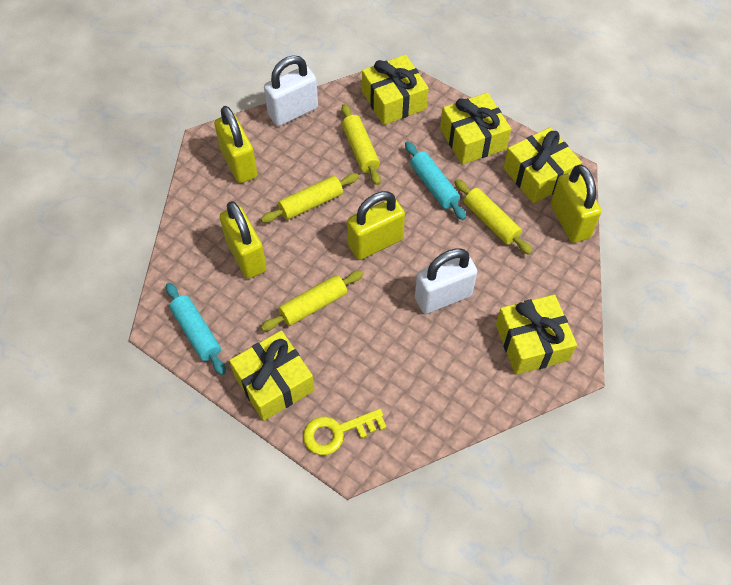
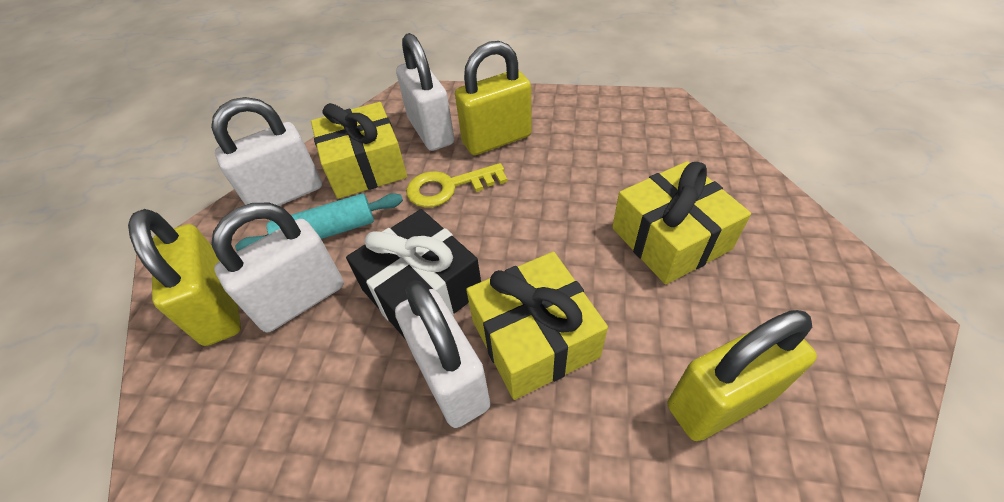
black gift: none = 0 -> [346,209,481,340] = 1
turquoise rolling pin: [166,283,226,375] [405,141,466,220] = 2 -> [235,193,403,251] = 1
white padlock: [264,55,318,126] [415,248,478,314] = 2 -> [211,97,322,206] [211,203,344,332] [395,280,491,428] [396,33,454,151] = 4
yellow gift: [229,330,315,421] [362,55,429,125] [440,93,511,165] [496,294,577,375] [504,127,582,204] = 5 -> [311,102,407,199] [466,252,608,400] [612,161,751,285] = 3
yellow padlock: [214,106,258,183] [220,201,267,279] [347,191,405,260] [550,165,602,243] = 4 -> [128,209,241,346] [455,41,532,155] [668,310,817,441] = 3
yellow rolling pin: [261,173,359,223] [261,270,363,331] [341,104,381,185] [454,179,532,255] = 4 -> none = 0

